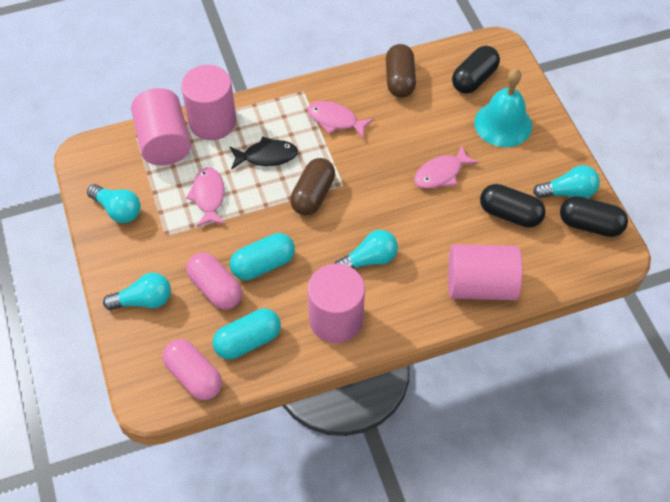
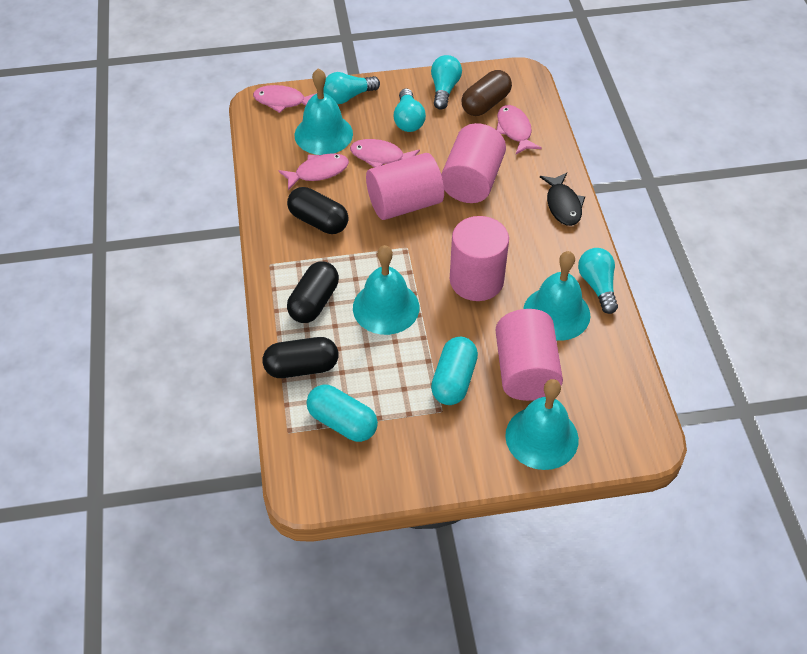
brown capsule: [290,158,335,216] [386,44,416,98] = 2 -> [461,70,512,116] = 1
pink capsule: [162,339,222,400] [186,252,242,310] = 2 -> none = 0
pink fish: [186,167,225,227] [307,101,374,138] [414,145,479,189] = 3 -> [253,85,317,113] [278,153,349,190] [350,139,420,168] [496,105,542,154] = 4
turquoise bell: [474,69,532,147] = 1 -> [295,68,353,155] [353,245,419,335] [505,379,579,470] [523,251,590,341] = 4

